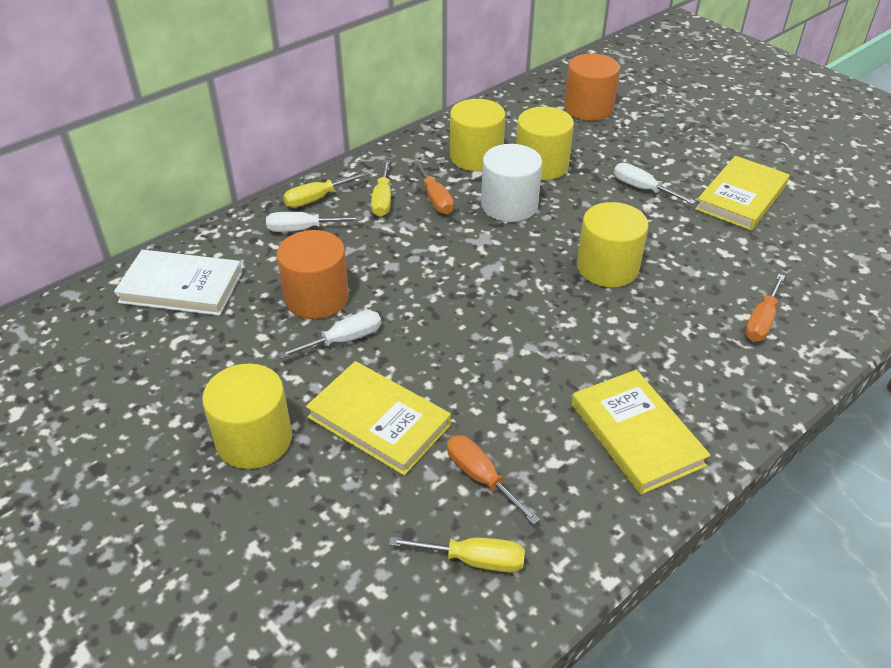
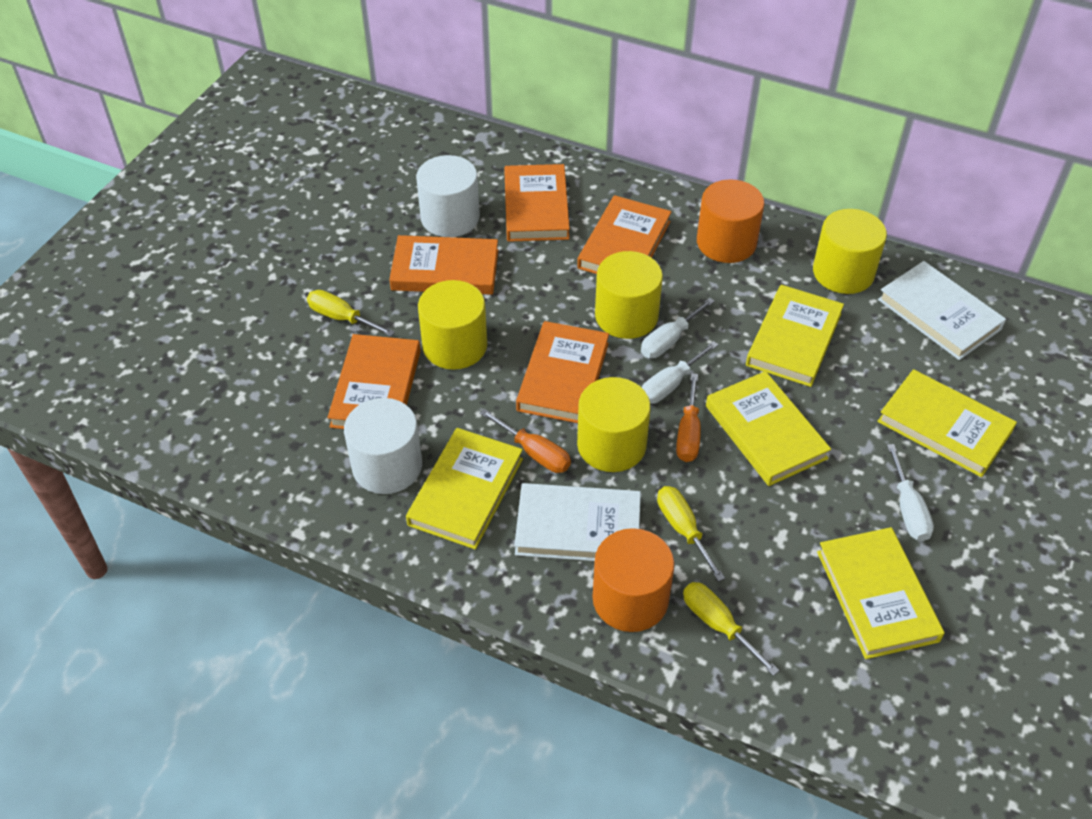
orange book: none = 0 -> [327,334,421,429] [389,235,498,295] [504,164,570,242] [516,321,609,423] [577,195,672,274] = 5
orange screwdriver: [413,160,454,214] [447,435,540,525] [745,274,785,342] = 3 -> [480,409,571,473] [676,373,701,462] = 2
white book: [114,250,242,316] = 1 -> [514,483,641,561] [878,261,1006,360] = 2
white cylinder: [481,144,542,222] = 1 -> [344,398,422,494] [416,155,480,237] = 2
yellow book: [306,361,451,476] [572,370,711,495] [695,156,790,231] = 3 -> [406,428,523,550] [706,371,831,486] [746,285,844,387] [817,527,945,659] [877,369,1017,477] = 5

